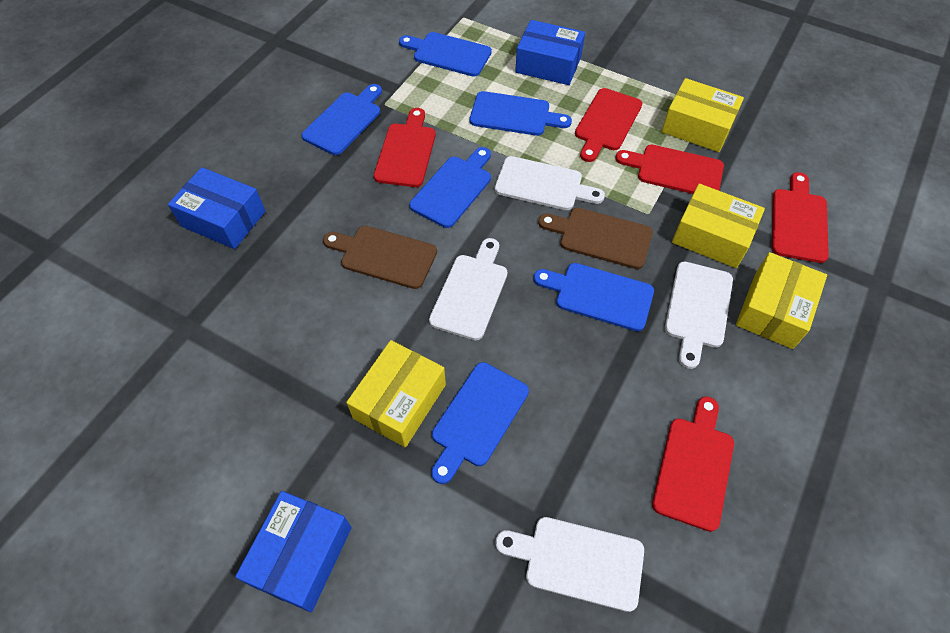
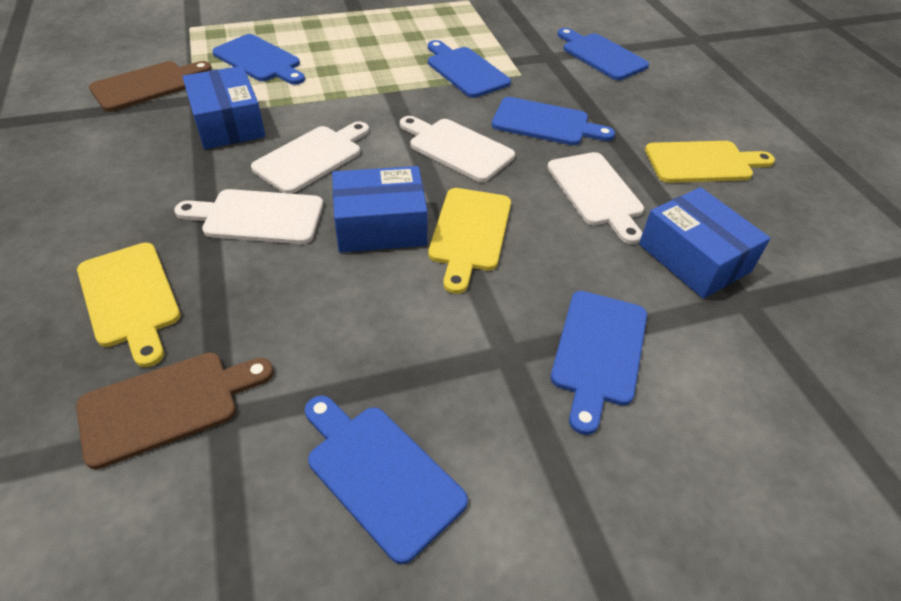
red cutting board: [374,108,436,187] [575,88,642,162] [615,145,724,194] [652,397,734,532] [772,172,829,263] = 5 -> none = 0
yellow box: [346,340,446,447] [662,78,744,152] [672,184,765,268] [736,252,827,349] = 4 -> none = 0
yellow cutting board: none = 0 -> [77,243,181,367] [428,188,511,294] [645,141,775,183] = 3

